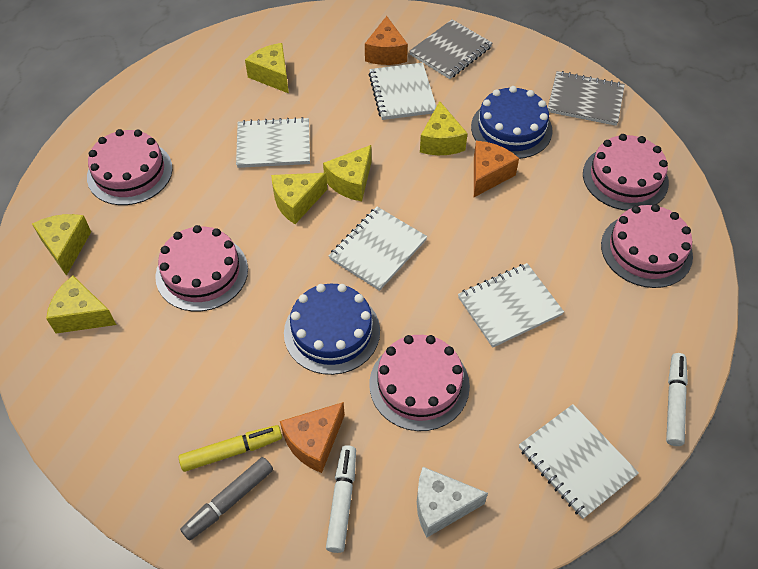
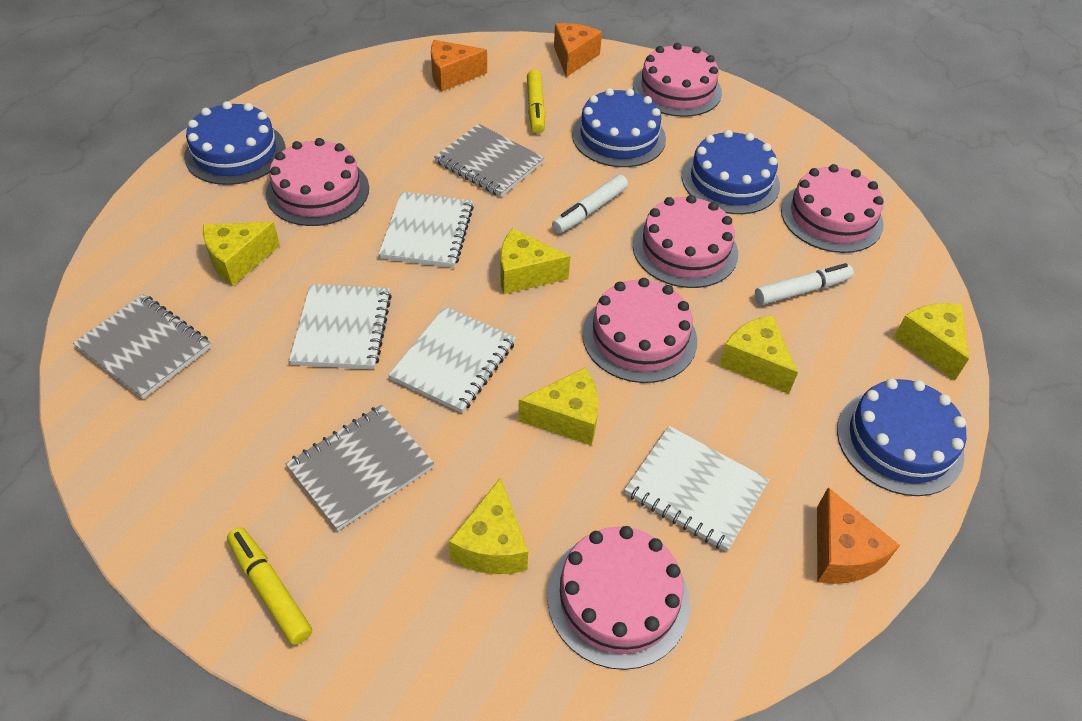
blue cake: [284,284,380,375] [471,86,553,159] = 2 -> [184,101,285,185] [572,88,666,167] [682,130,780,214] [837,378,966,496] = 4
grey marker: [180,457,273,541] = 1 -> none = 0
grey notebook: [409,19,492,79] [548,71,625,126] = 2 -> [73,294,211,399] [286,405,434,531] [434,124,544,197] = 3
pink cake: [87,129,173,205] [155,225,248,311] [369,335,470,431] [583,134,669,211] [601,204,693,288] = 5 -> [266,138,369,226] [547,526,690,670] [582,278,697,383] [633,43,722,117] [633,195,738,288] [781,164,884,253] = 6
white cheese: [417,467,488,538] = 1 -> none = 0
white notebook: [236,117,310,168] [329,207,427,291] [369,63,436,120] [458,263,564,348] [519,404,639,519] = 5 -> [289,284,392,369] [379,192,474,268] [389,306,516,413] [625,426,769,552] = 4
yellow marker: [179,425,282,472] = 1 -> [227,527,312,645] [527,70,545,134] = 2

